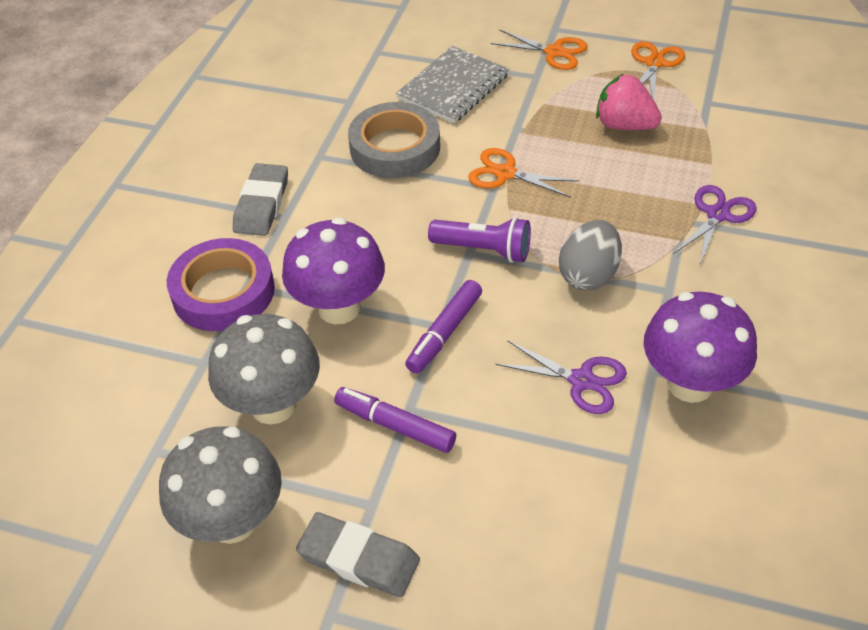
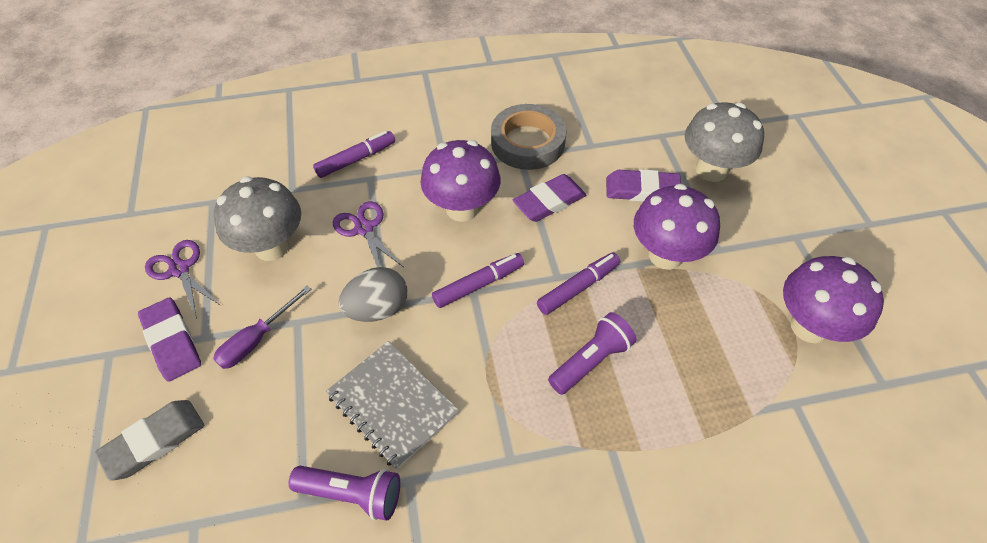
grey eraser: [233,163,288,236] [296,512,420,598] = 2 -> [95,400,204,481] = 1
orange scissors: [468,148,579,198] [490,29,588,70] [631,41,685,100] = 3 -> none = 0
pink strawberry: [596,74,662,130] = 1 -> none = 0
purple eraser: none = 0 -> [138,297,201,382] [513,174,586,222] [606,169,681,202] = 3
purple flashlight: [428,217,531,263] = 1 -> [289,466,400,521] [548,312,637,395] = 2
purple marker: [334,387,456,453] [405,280,482,374] = 2 -> [313,131,395,178] [432,253,524,308] [537,252,620,315] = 3
purple mushroom: [282,218,385,324] [644,292,757,403] = 2 -> [420,140,501,222] [634,184,720,270] [783,256,884,344] = 3
purple screwdriver: none = 0 -> [213,286,312,369] = 1
purple tape: [167,238,275,331] = 1 -> none = 0

